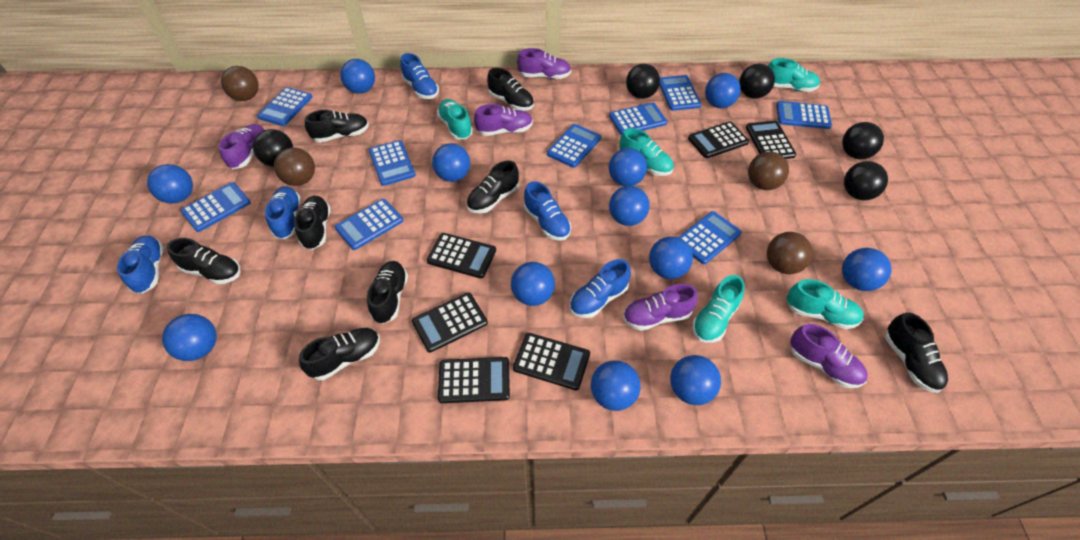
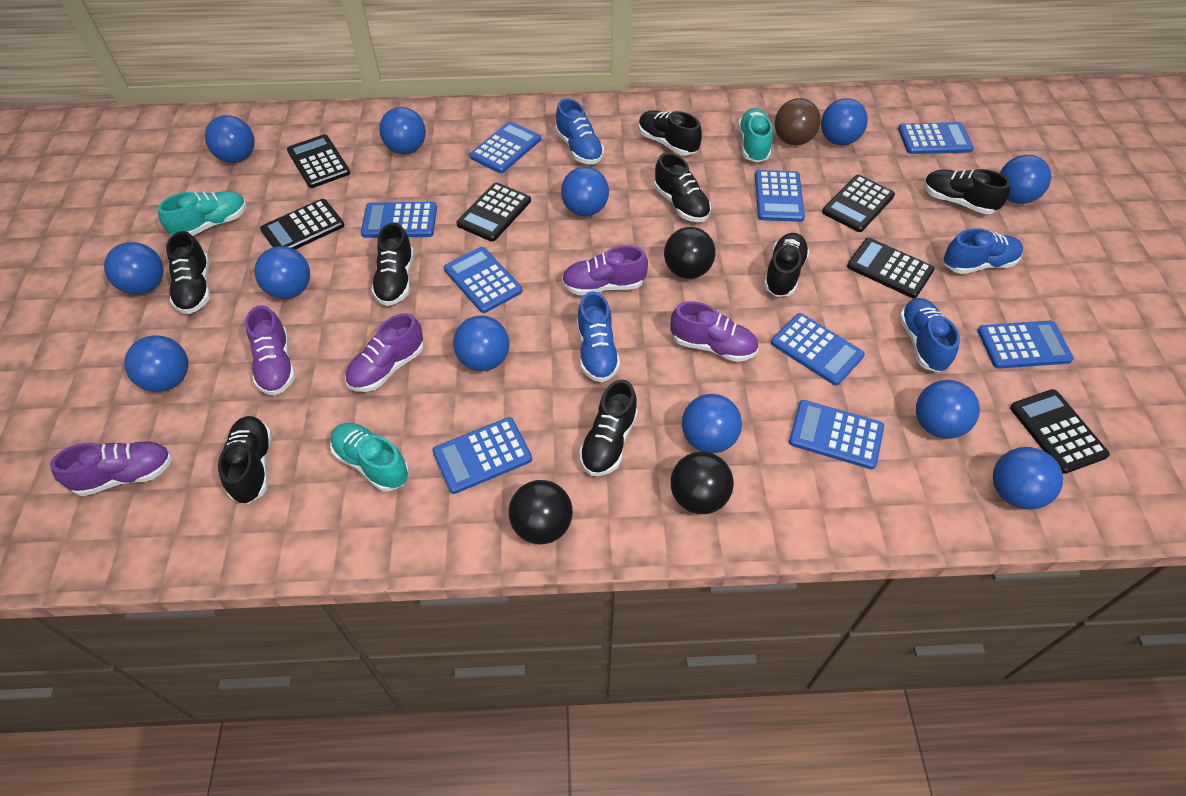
black ball: [253,129,293,167] [626,64,660,99] [739,64,775,99] [842,122,884,159] [844,161,888,200] = 5 -> [509,480,573,545] [664,227,716,279] [671,452,734,514] = 3
blue shoe: [117,236,164,293] [265,187,301,239] [400,53,439,99] [524,181,571,241] [570,259,631,318] = 5 -> [555,98,604,164] [577,292,620,382] [899,298,960,372] [944,228,1023,274] = 4
brown ball: [221,66,259,101] [274,147,315,186] [748,152,789,190] [767,232,813,274] = 4 -> [775,98,821,145] = 1
turquoise shoe: [437,99,473,139] [620,128,674,176] [692,275,745,343] [768,58,820,92] [787,279,864,329] = 5 -> [158,191,247,236] [330,423,409,491] [738,108,773,163] = 3

